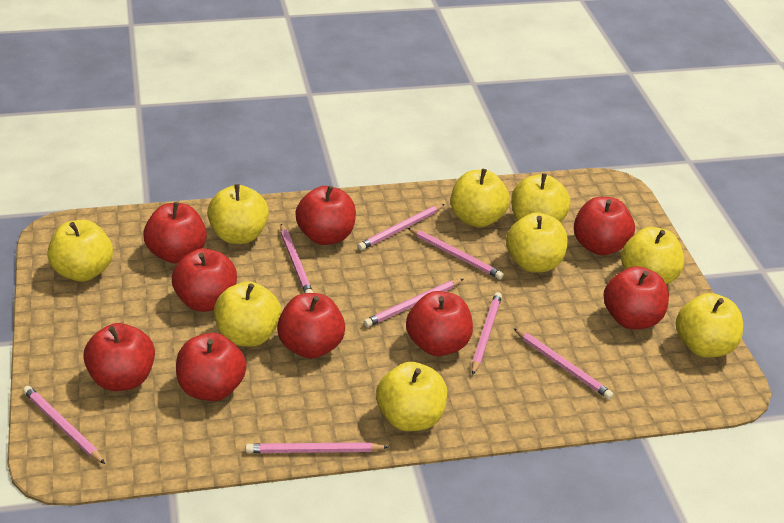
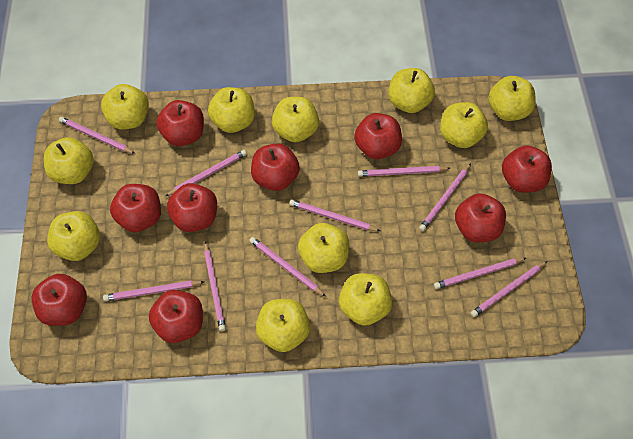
pink pencil: [23,386,105,464] [246,442,388,453] [280,224,313,293] [357,204,445,251] [364,279,463,327] [408,228,504,279] [472,292,502,375] [513,328,613,399] = 8 -> [59,117,135,154] [103,281,204,301] [166,150,247,196] [204,241,226,331] [249,237,326,297] [289,199,380,231] [358,166,450,177] [419,164,471,231] [434,258,526,289] [471,261,547,317] = 10
yellow apple: [47,220,113,282] [207,184,269,244] [214,281,281,347] [376,362,447,431] [451,169,510,227] [506,212,568,273] [511,173,571,222] [621,227,684,284] [676,293,743,357] = 9 -> [44,137,94,184] [47,211,100,261] [101,84,149,129] [208,87,255,133] [256,299,310,352] [272,97,319,142] [298,223,349,273] [339,273,392,326] [389,68,435,113] [440,102,488,148] [488,76,535,121] = 11

